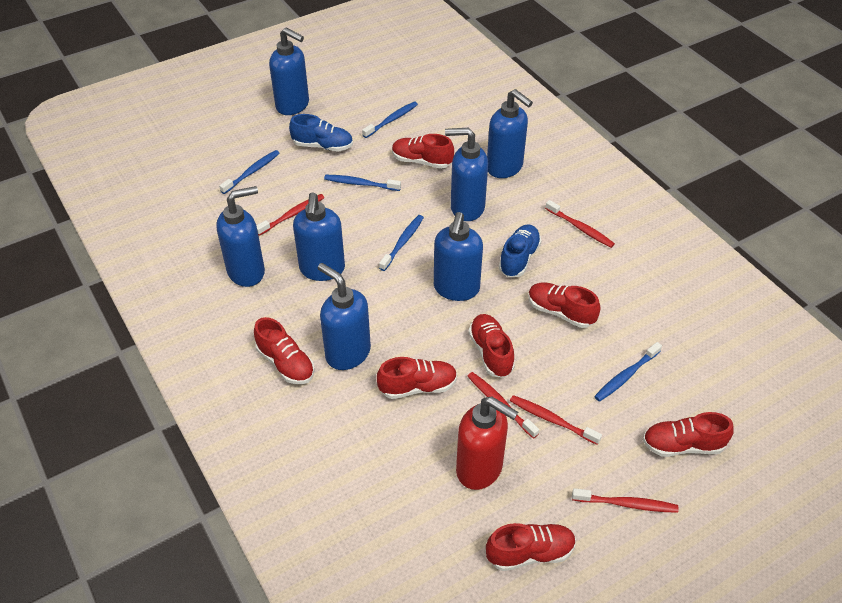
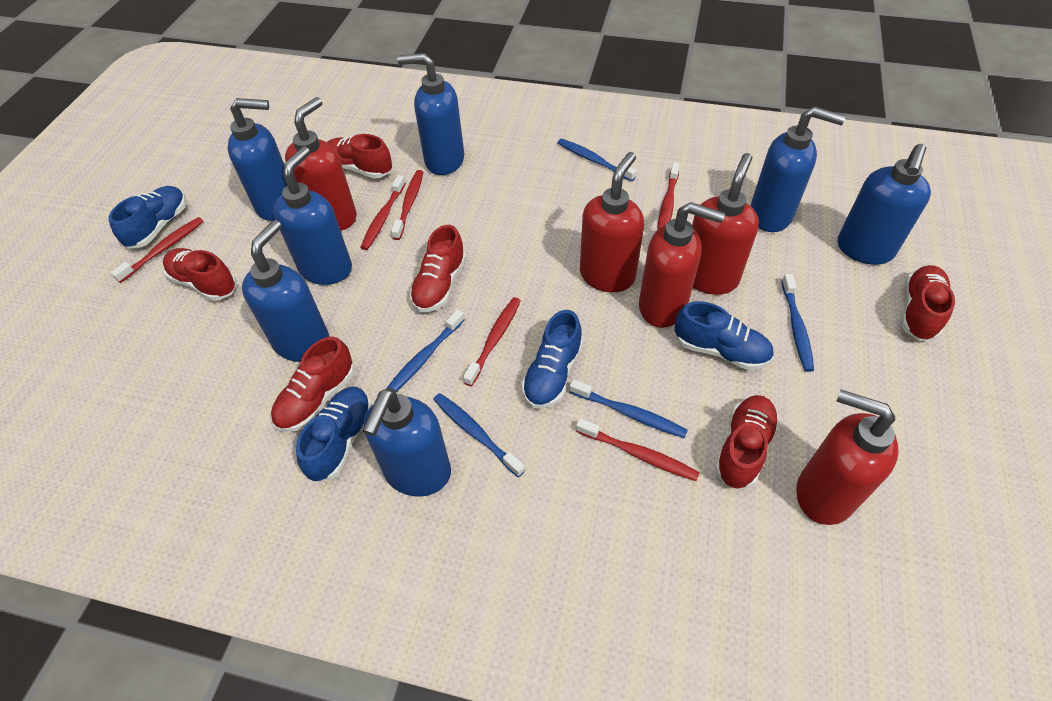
blue shoe: [289,114,353,152] [499,224,541,277] = 2 -> [108,186,187,249] [296,387,372,482] [522,310,583,409] [675,301,774,370] = 4
red shoe: [254,317,315,384] [377,357,457,399] [392,134,454,169] [469,314,515,378] [486,523,576,571] [528,282,600,328] [643,412,734,457] = 7 -> [163,248,237,301] [271,337,354,432] [327,134,392,179] [409,225,466,312] [715,395,779,489] [901,265,955,341] = 6
red soap dispenser: [456,396,518,490] = 1 -> [285,97,357,231] [580,152,644,292] [639,202,725,328] [692,153,759,295] [796,390,899,525] = 5
red toothbrush: [256,194,324,236] [468,372,539,439] [510,395,602,445] [545,200,615,248] [572,488,678,513] = 5 -> [110,217,203,283] [360,175,406,250] [391,170,423,240] [463,297,521,386] [576,418,700,481] [658,162,680,229] = 6

